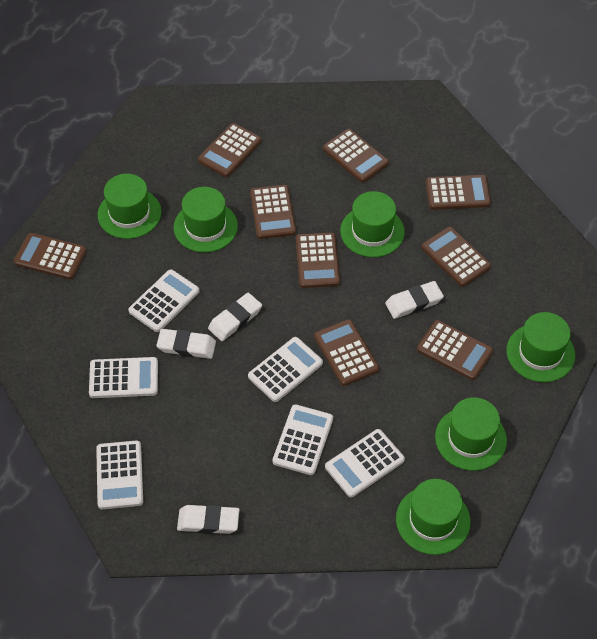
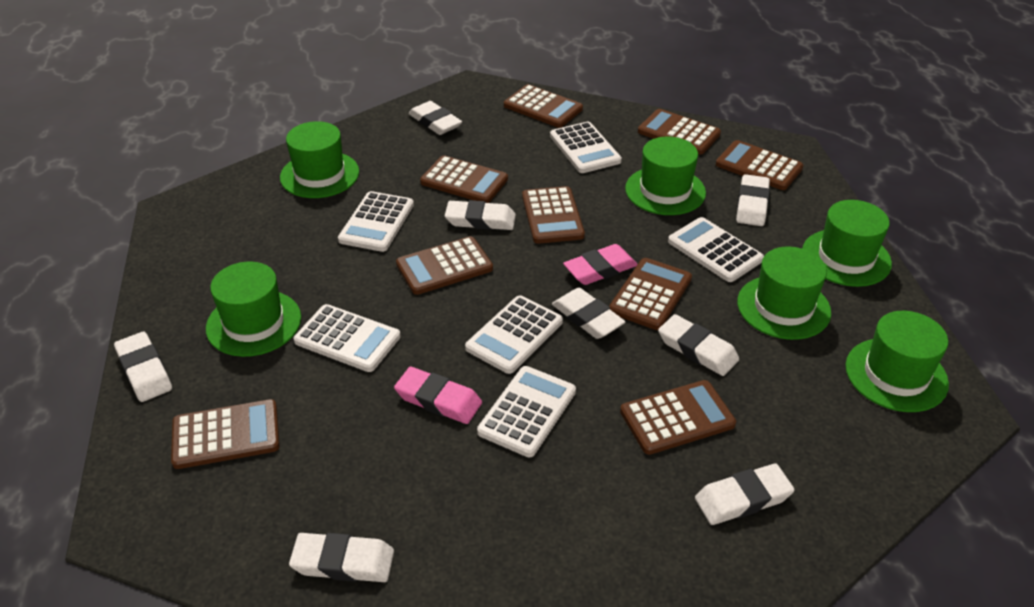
pink eraser: none = 0 -> [394,367,482,424] [563,244,638,285] = 2
white eraser: [157,329,216,359] [177,505,240,534] [208,293,262,341] [385,281,444,319] = 4 -> [114,332,172,402] [289,533,394,582] [409,101,462,135] [445,200,516,230] [552,288,626,339] [658,314,739,376] [695,463,795,525] [736,174,770,226] = 8

